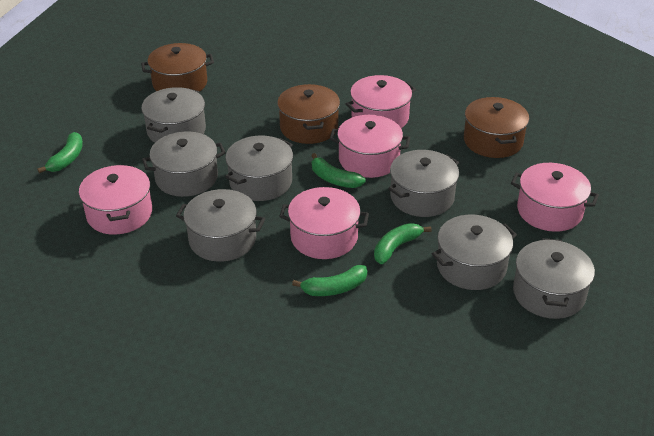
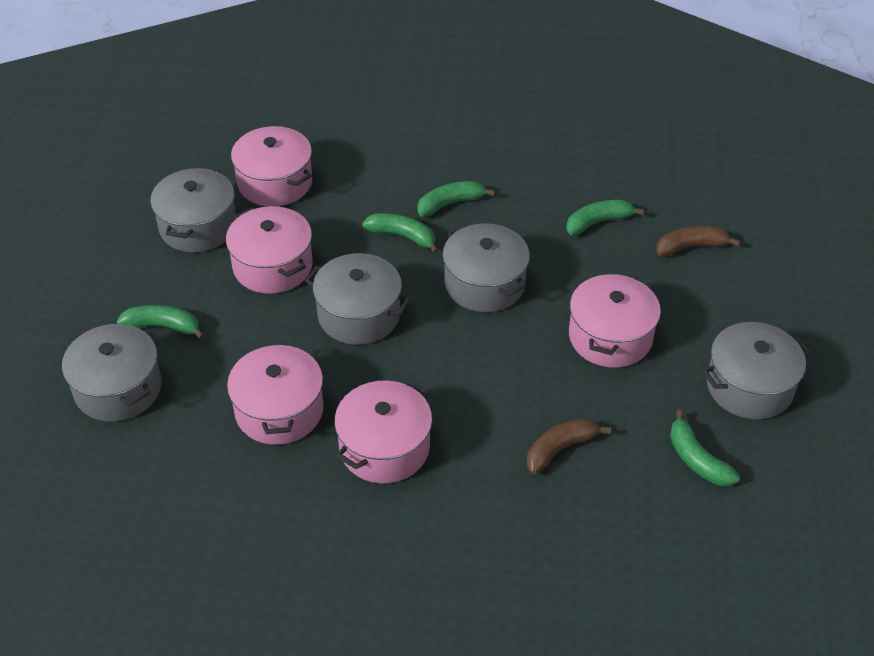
brown banana: none = 0 -> [527,418,611,474] [656,226,740,256] = 2
brown pot: [141,43,214,92] [277,84,340,144] [464,97,529,158] = 3 -> none = 0
green banana: [37,132,83,173] [292,265,367,296] [311,153,366,188] [374,223,432,264] = 4 -> [116,305,205,339] [362,213,439,254] [417,181,495,217] [566,200,644,235] [670,410,740,486] = 5
grey pot: [141,87,206,143] [142,132,226,197] [176,189,265,262] [225,136,293,201] [388,150,459,217] [432,215,517,290] [513,238,595,319] = 7 -> [62,324,162,422] [150,167,236,252] [305,253,411,345] [443,223,530,312] [702,322,811,419] = 5

